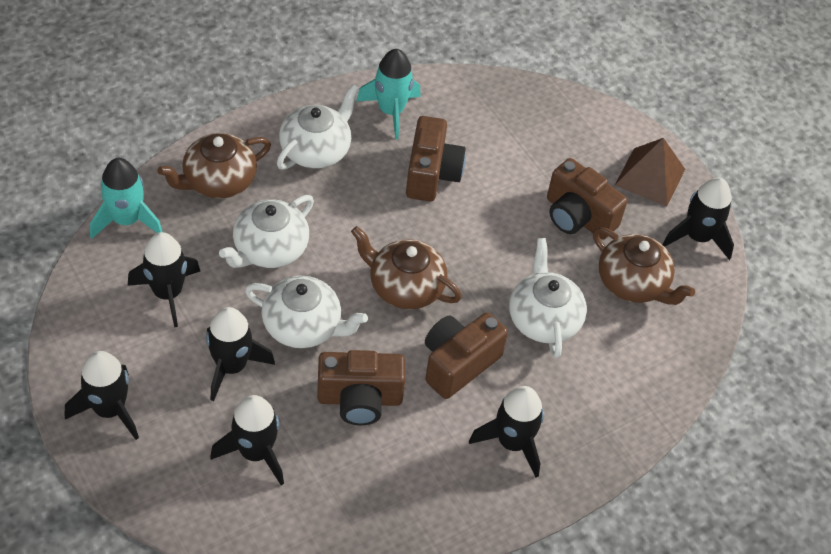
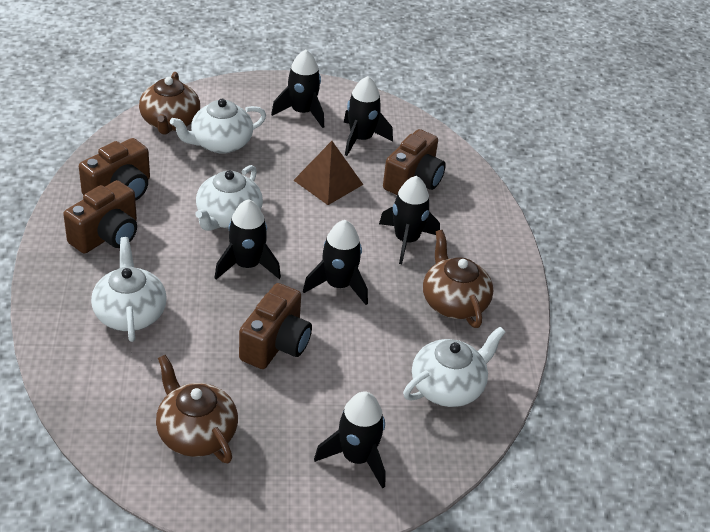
turquoise rocket: [90,158,162,239] [356,49,421,140] = 2 -> none = 0

